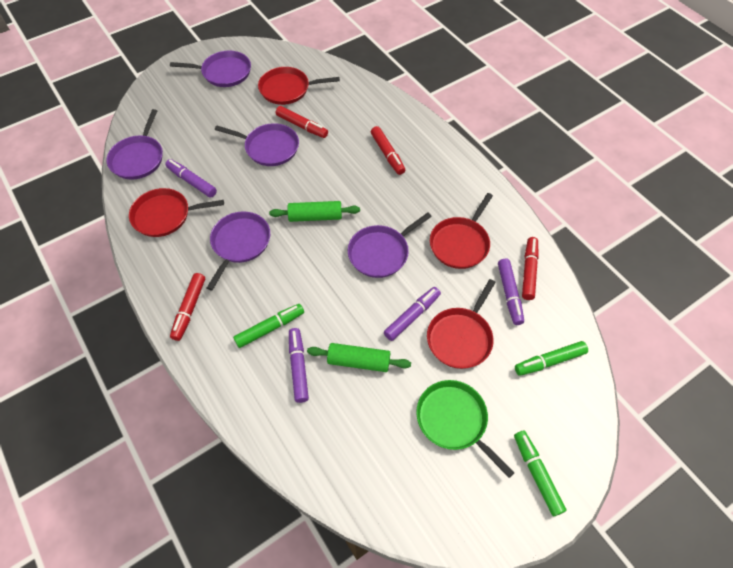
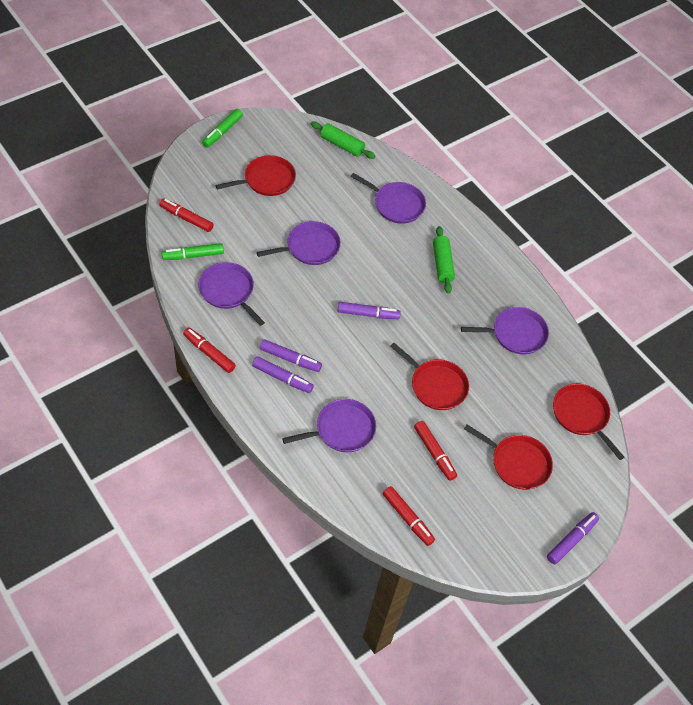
green marker: [233,304,304,348] [514,431,567,516] [515,341,588,376] = 3 -> [161,243,224,260] [202,109,243,147] = 2
green pan: [416,380,515,478] = 1 -> none = 0

